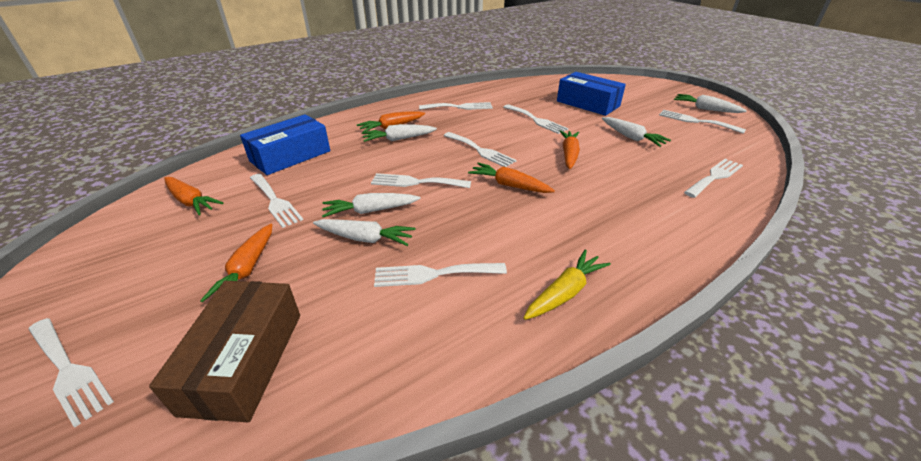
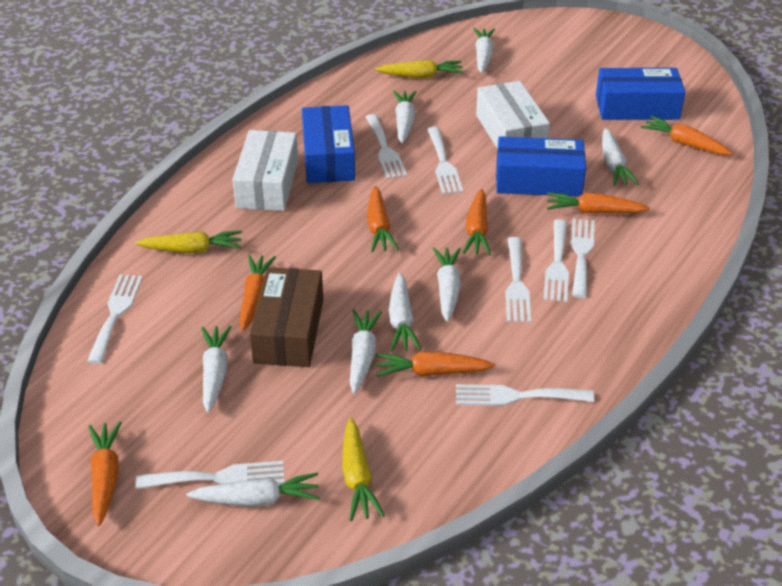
blue box: [240,114,330,175] [557,72,626,116] = 2 -> [302,105,355,183] [496,136,586,197] [596,68,685,120] = 3
orange carrot: [164,177,223,215] [200,224,272,302] [357,111,425,132] [468,163,555,193] [560,130,580,169] = 5 -> [88,421,122,526] [239,255,276,331] [367,186,399,252] [376,351,495,377] [463,189,491,255] [547,193,650,213] [641,116,733,155] = 7
white box: none = 0 -> [233,130,298,211] [476,81,550,149] = 2
white carrot: [313,219,416,246] [322,193,421,217] [362,124,437,142] [602,117,671,147] [674,94,747,113] = 5 -> [186,472,320,507] [201,325,232,413] [350,309,382,394] [389,273,421,351] [393,90,417,143] [433,247,461,322] [473,28,495,73] [602,128,639,186] = 8
white fork: [28,318,114,427] [250,174,303,228] [371,173,471,188] [374,263,507,287] [419,102,493,110] [443,132,516,167] [503,104,569,134] [659,110,746,134] [684,159,743,198] = 9 -> [87,275,143,364] [135,461,284,489] [366,114,407,179] [427,127,463,194] [456,384,594,406] [505,237,531,322] [543,219,569,302] [571,219,595,298] = 8
yellow carrot: [523,250,611,320] = 1 -> [135,230,242,253] [342,418,385,521] [375,59,463,78] = 3

